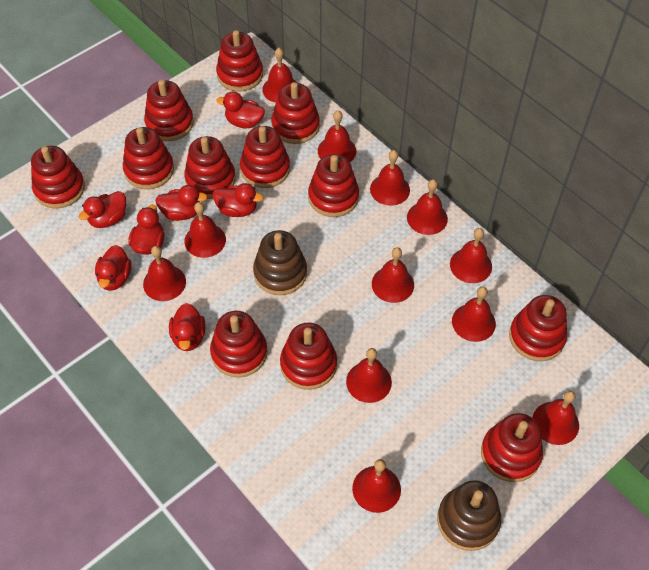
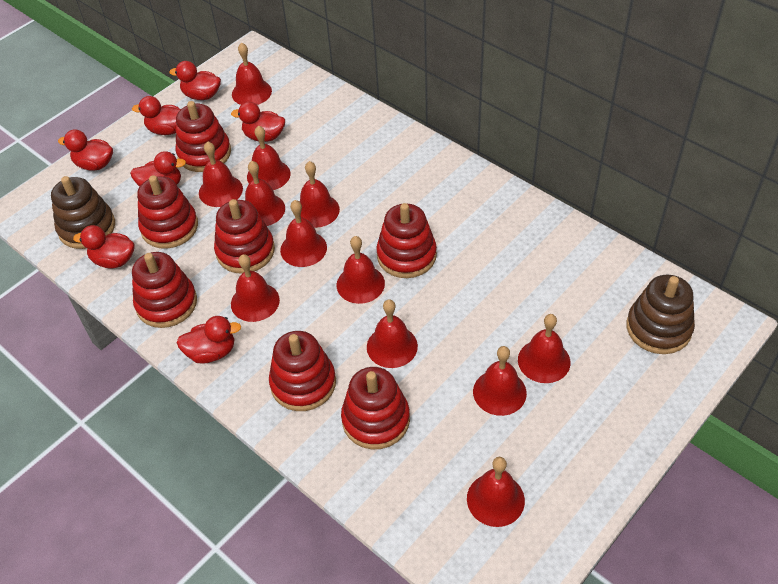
red stacking toy: [31,146,85,209] [123,127,174,189] [144,80,194,141] [184,136,235,199] [210,311,267,378] [216,30,263,91] [240,126,290,188] [271,82,320,144] [280,323,337,390] [308,154,359,217] [481,413,543,482] [509,295,567,361] = 12 -> [132,252,197,328] [137,175,198,249] [176,101,231,172] [214,199,275,274] [269,331,336,411] [341,367,410,449] [376,203,437,278] = 7

